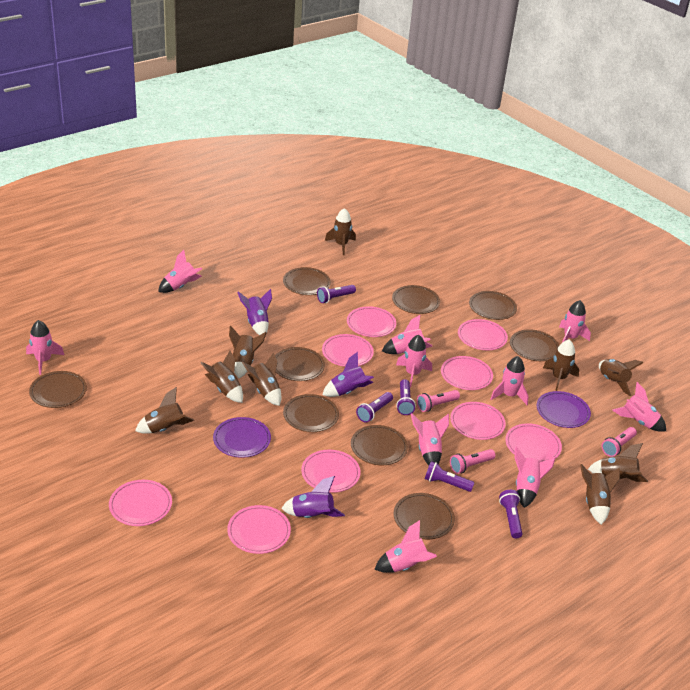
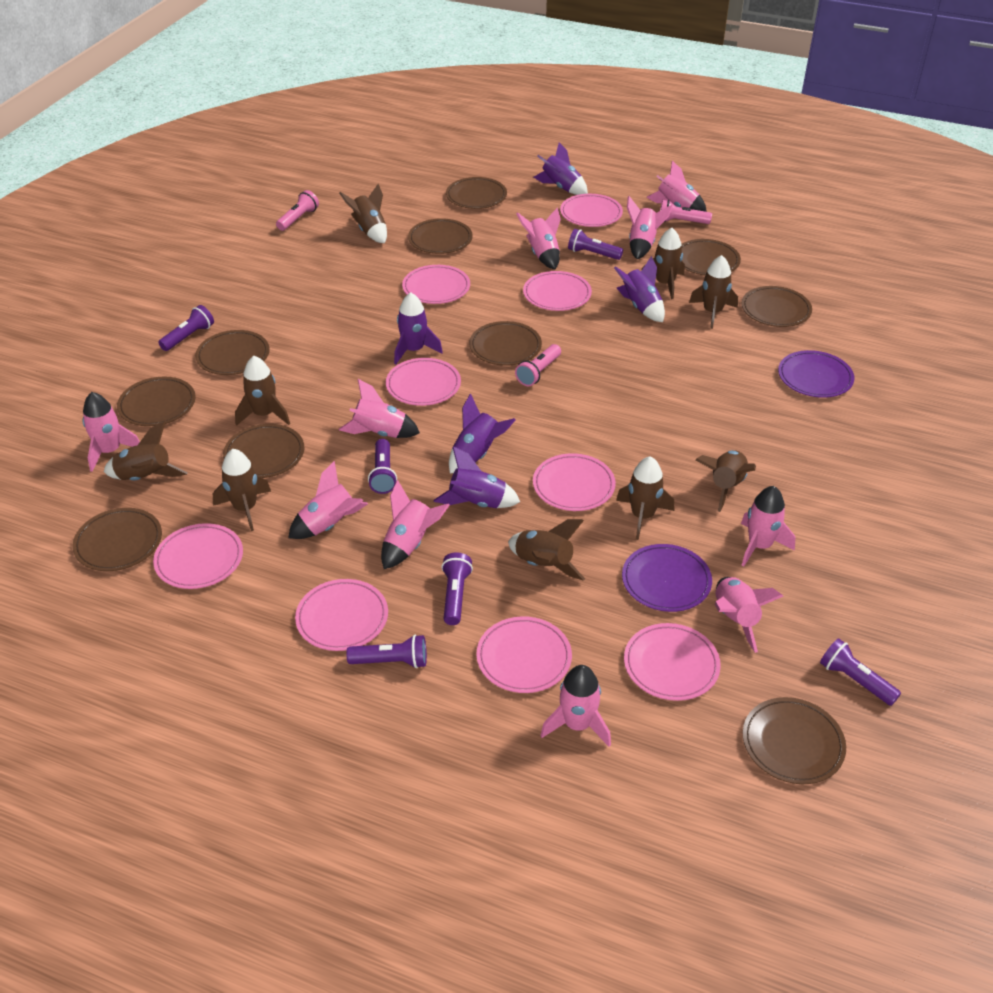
brown plate: [29,371,87,408] [275,347,325,381] [283,267,331,295] [283,394,339,432] [351,425,408,465] [392,285,440,314] [394,493,455,539] [469,291,517,320] [510,329,560,361] = 9 -> [72,508,162,571] [117,377,196,426] [195,330,270,375] [223,424,304,478] [408,218,473,254] [446,177,507,209] [469,321,542,366] [682,239,741,275] [741,286,812,327] [743,697,846,784] = 10
purple flashlight: [317,285,356,303] [356,392,393,423] [396,379,416,415] [425,461,474,492] [499,490,522,539] = 5 -> [158,305,214,351] [346,635,427,668] [368,439,397,494] [441,552,473,625] [568,229,623,260] [820,638,901,706] = 6
purple rocket: [237,289,272,335] [281,476,345,518] [322,352,374,397] = 3 -> [394,292,443,365] [433,446,520,508] [449,393,516,474] [534,142,588,195] [614,256,665,322] = 5

